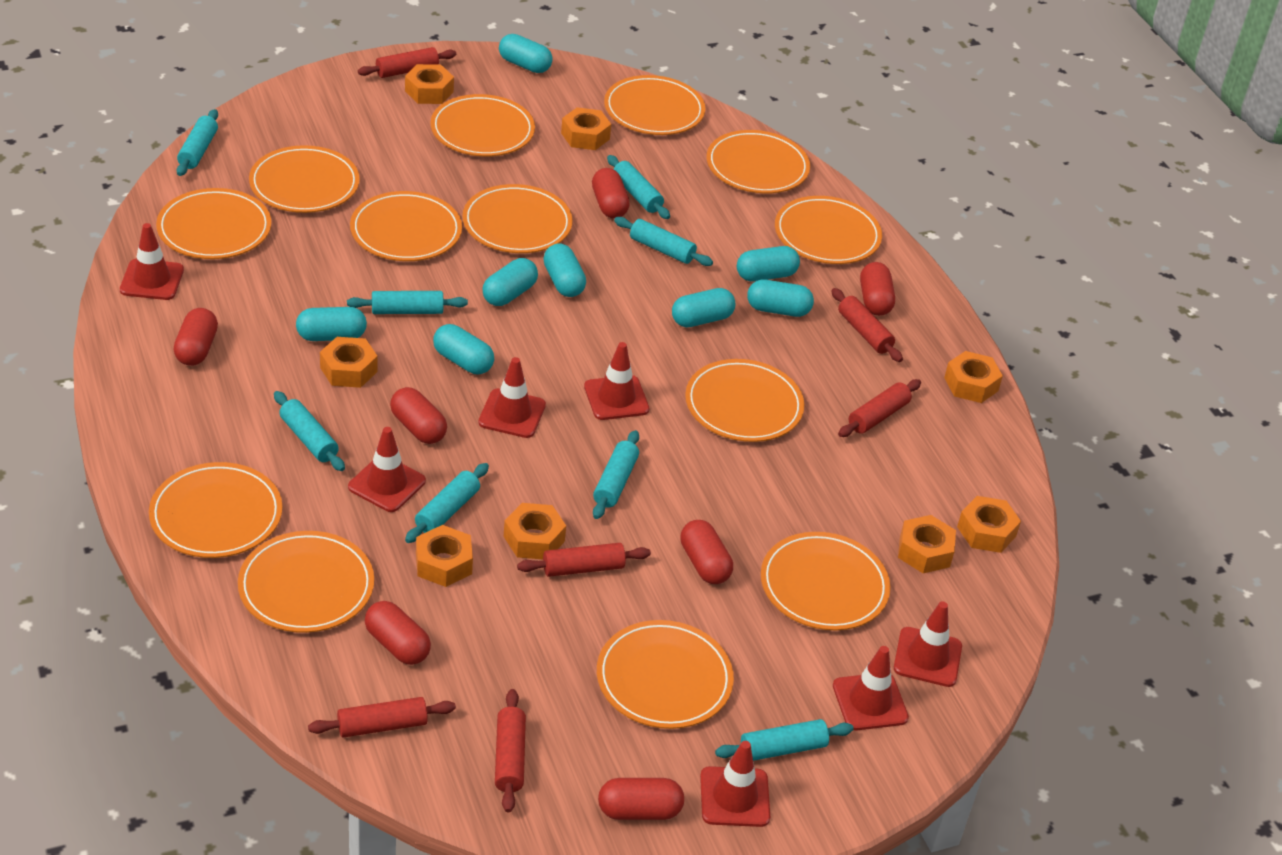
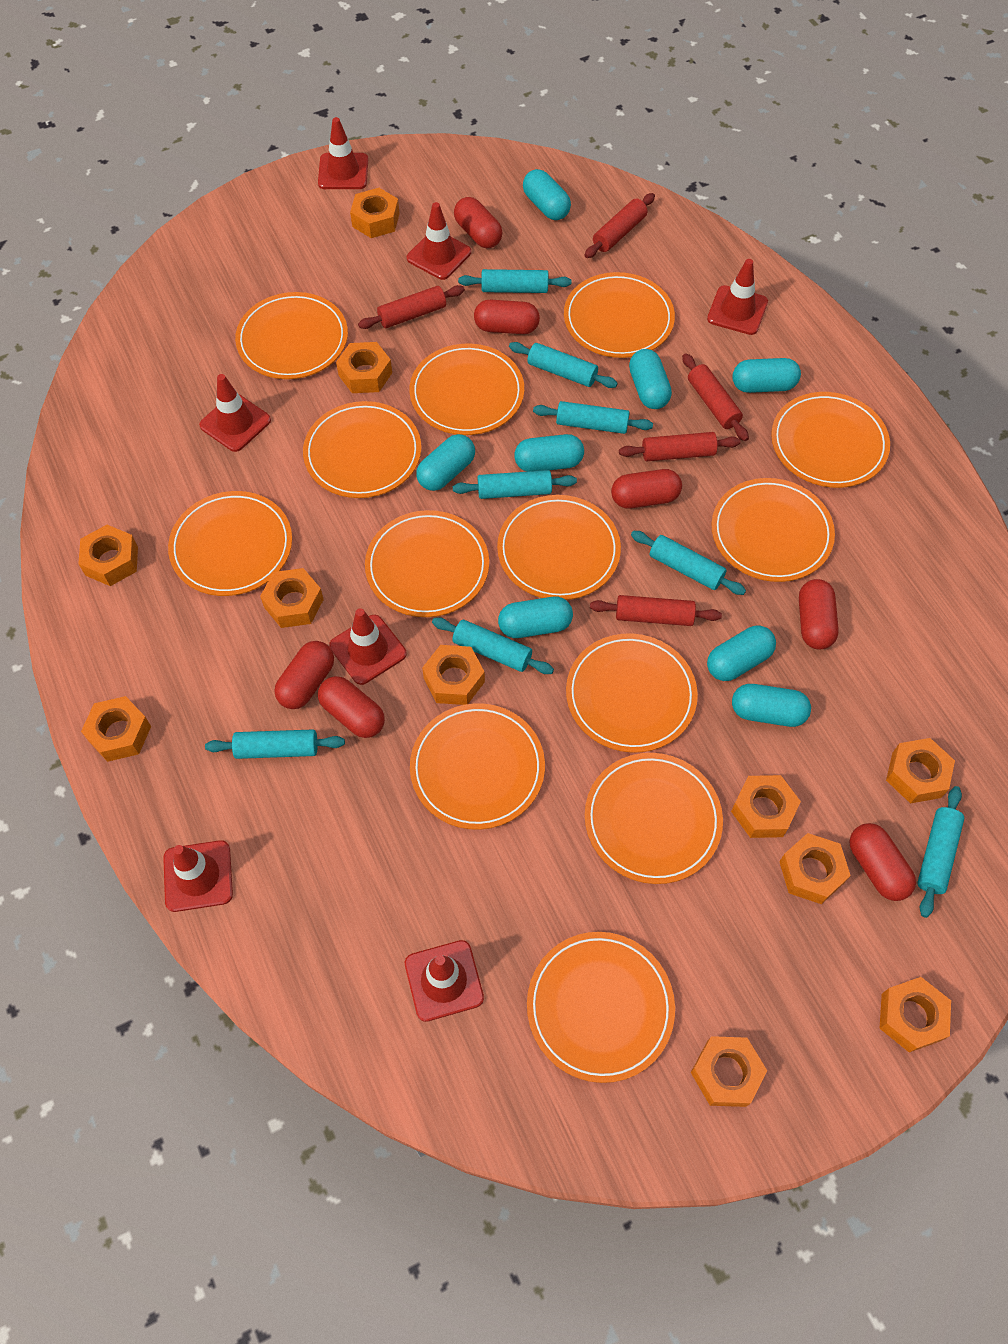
orange nut: [320,337,378,388] [405,64,454,104] [416,525,473,587] [504,503,566,559] [561,107,611,150] [898,515,956,573] [944,351,1003,403] [957,496,1021,553] = 8 -> [78,525,138,586] [81,696,151,762] [260,568,324,628] [336,342,392,393] [350,188,400,238] [422,645,485,705] [691,1036,767,1107] [731,775,801,838] [779,833,851,904] [879,977,951,1053] [886,738,955,803] = 11
red rolling pin: [308,697,456,738] [358,47,456,78] [495,689,526,813] [517,543,651,577] [831,288,903,362] [838,379,921,437] = 6 -> [358,285,465,329] [584,193,655,258] [590,595,722,626] [619,432,740,461] [682,353,749,441] = 5

